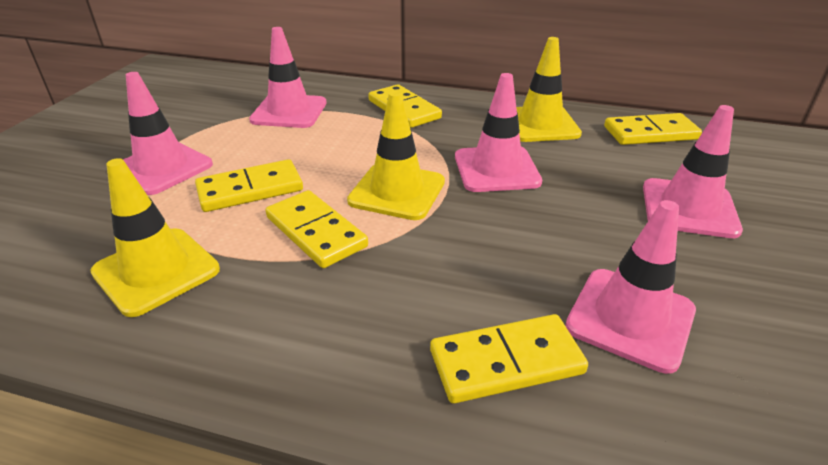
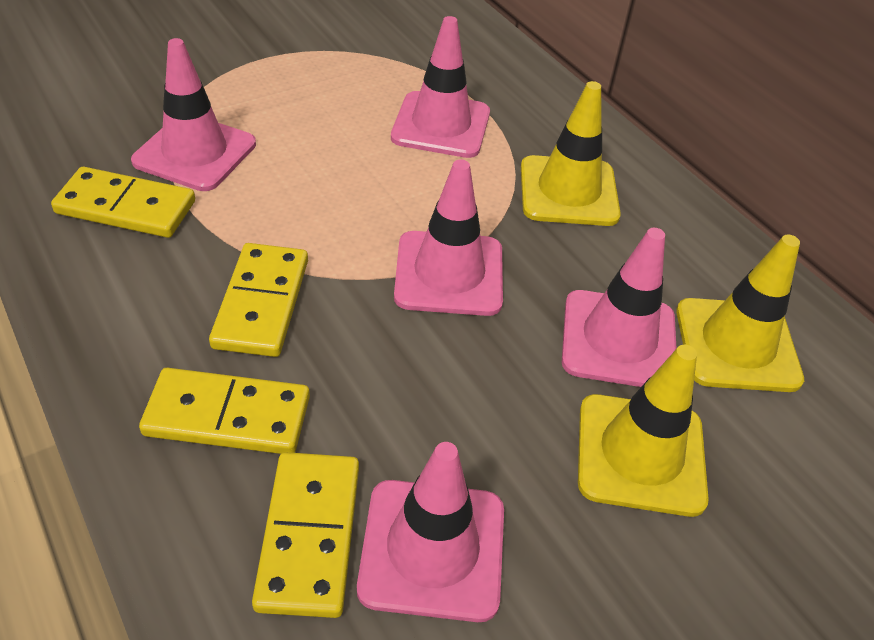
yellow domino: [195,159,303,212] [265,190,368,268] [368,84,442,128] [430,314,588,403] [604,113,702,145] = 5 -> [51,167,195,238] [139,368,310,454] [209,243,308,357] [252,452,359,618] = 4

